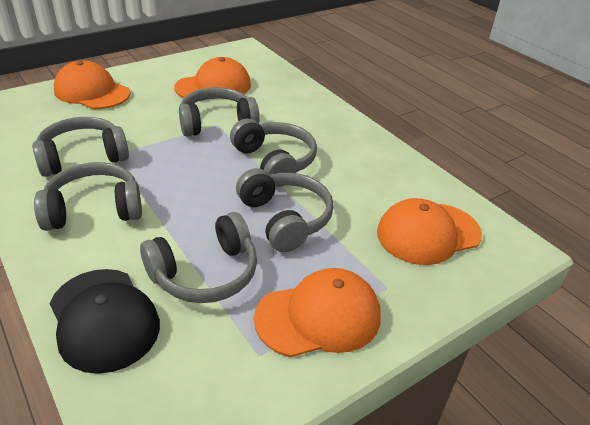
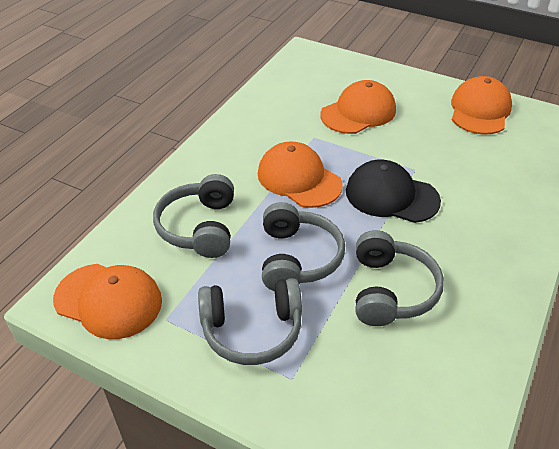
grey headphones: [32,117,129,177] [34,162,142,231] [140,212,257,303] [179,87,259,137] [230,118,317,187] [236,168,334,252] = 6 -> [153,174,234,258] [198,278,302,365] [262,202,345,291] [355,230,444,326] = 4

